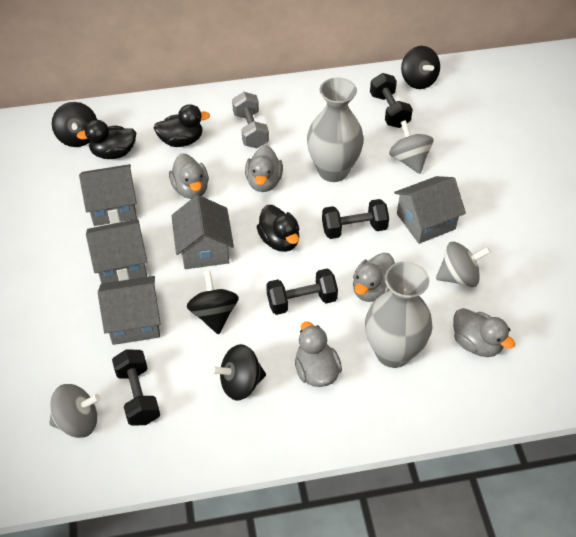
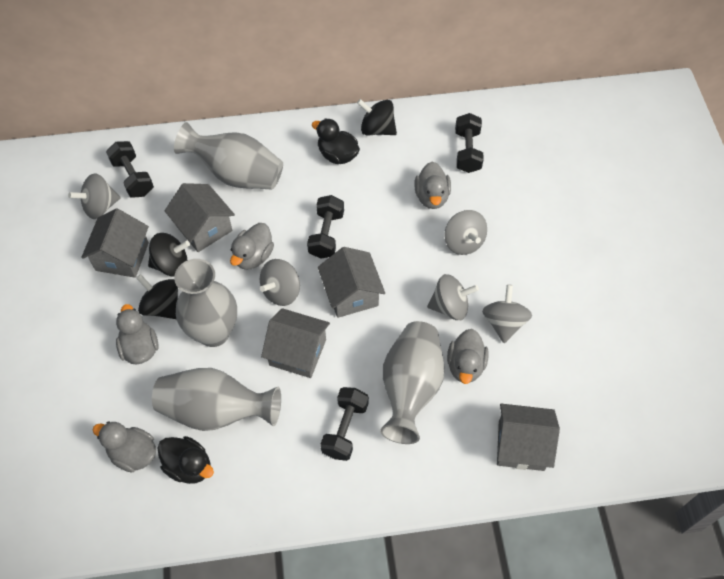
black duck: [77,120,136,159] [153,104,210,147] [257,205,299,252] = 3 -> [158,436,214,484] [312,118,360,164] = 2
black spinning top: [52,102,97,147] [187,271,239,335] [211,344,266,401] [401,46,440,89] = 4 -> [136,274,178,319] [148,233,190,276] [357,99,397,135] = 3
grey dumbbell: [232,92,269,148] = 1 -> none = 0
grey spinning top: [49,384,100,438] [389,120,433,174] [436,242,491,287] = 3 -> [68,173,121,219] [260,259,300,306] [427,274,479,320] [444,210,487,255] [482,284,532,343] = 5
grey vase: [307,78,364,182] [365,262,433,368] = 2 -> [152,368,281,431] [174,122,283,189] [174,259,237,347] [380,321,444,444] = 4

